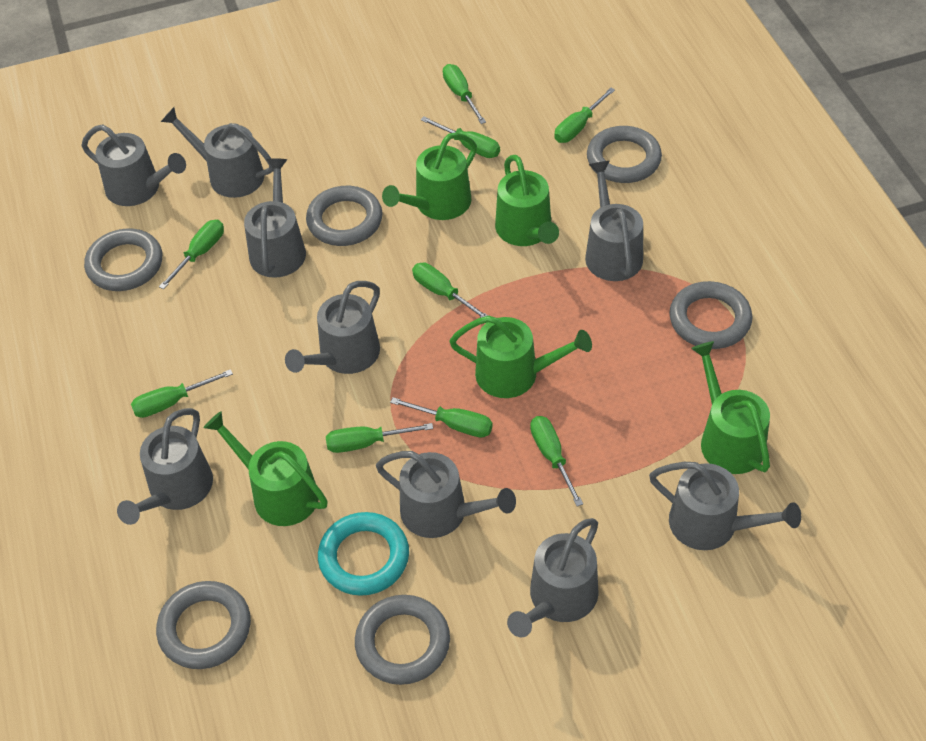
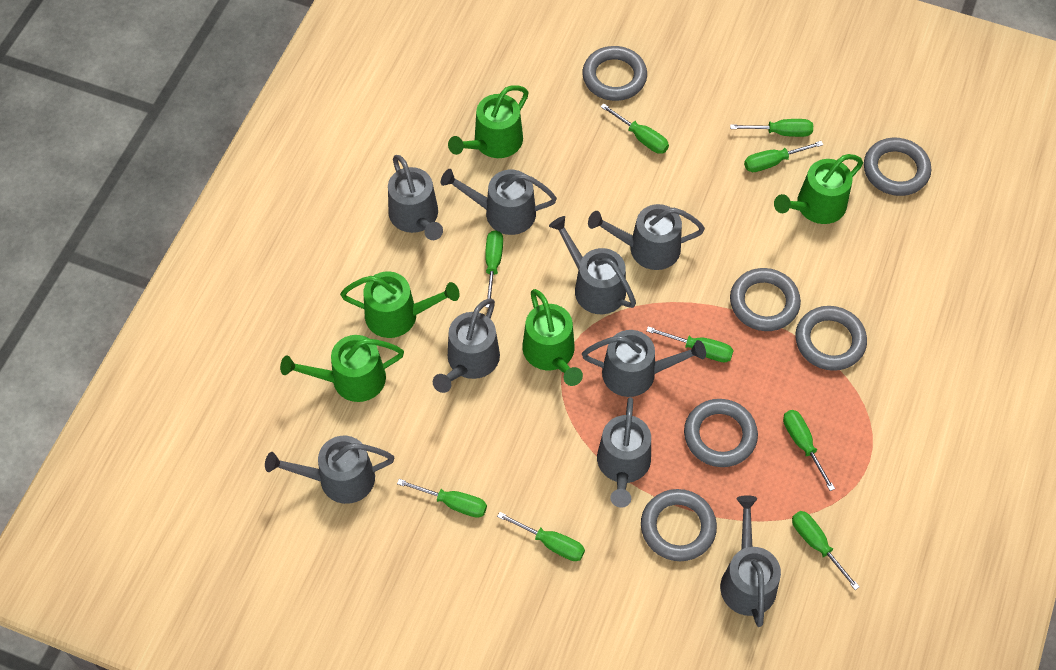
turquoise ring: [318,512,409,596] = 1 -> none = 0

